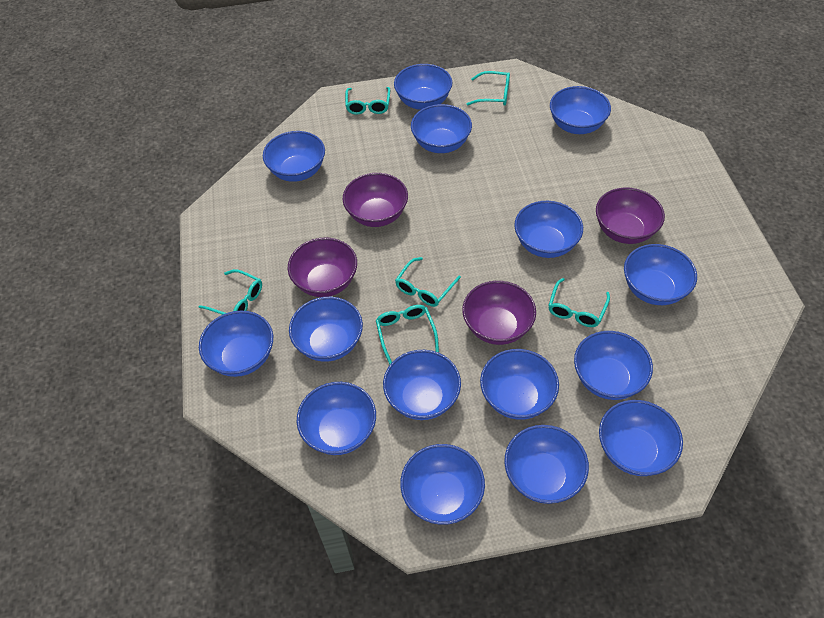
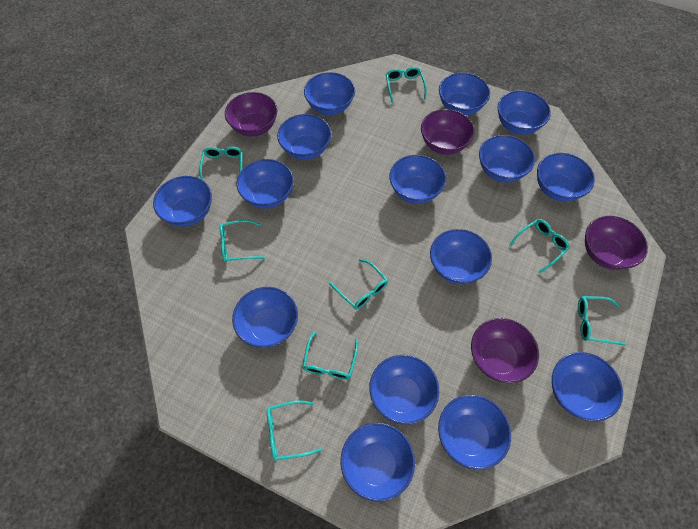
turquoise glasses: [198,269,262,315] [345,87,390,115] [376,305,439,365] [395,257,461,307] [467,71,510,106] [548,278,610,327] = 6 -> [199,147,243,181] [220,220,265,263] [267,400,322,461] [302,331,358,380] [329,259,388,310] [386,67,427,104] [509,219,570,273] [578,296,626,346] = 8

